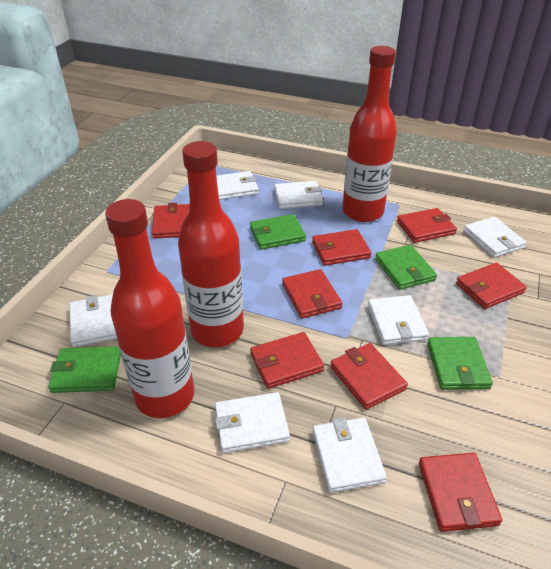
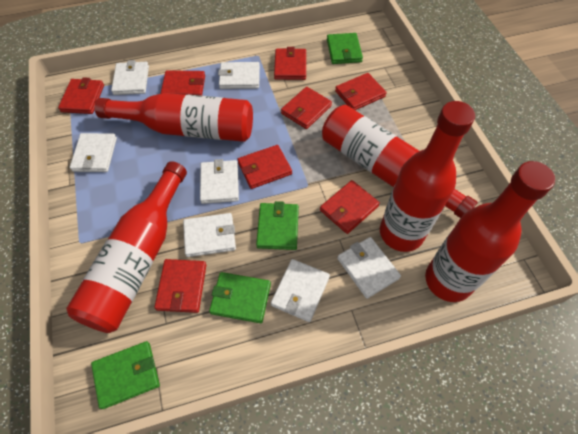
red bottle: [105,199,194,418] [178,141,244,347] [342,46,397,222] = 3 -> [66,161,187,333] [95,93,253,142] [322,105,478,218] [380,101,475,252] [425,161,555,302] = 5

